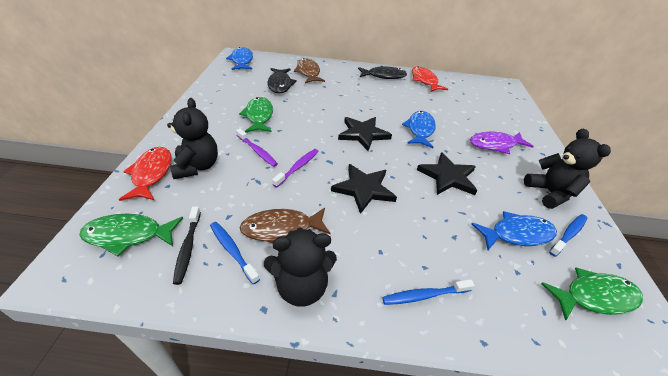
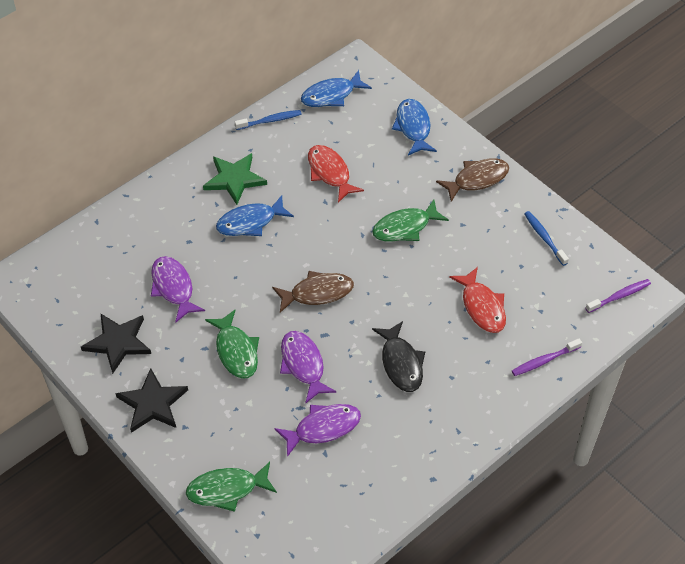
black fish: [267,68,297,94] [358,66,407,79] = 2 -> [372,321,425,392] = 1
black star: [331,164,397,214] [338,117,392,151] [417,152,477,195] = 3 -> [81,314,151,374] [115,368,188,433] = 2
black teddy bear: [167,98,218,179] [264,228,337,307] [524,129,611,209] = 3 -> none = 0
black toothbrush: [173,207,201,285] = 1 -> none = 0
blue toothbrush: [210,222,260,284] [382,279,475,305] [549,214,587,257] = 3 -> [235,110,302,130] [524,211,569,266] = 2
green star: none = 0 -> [203,153,267,205] = 1
purple fish: [470,132,534,154] = 1 -> [151,256,205,322] [274,404,361,457] [280,331,337,404] = 3

